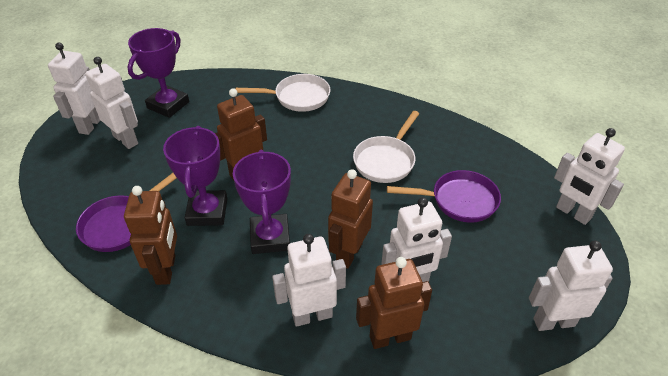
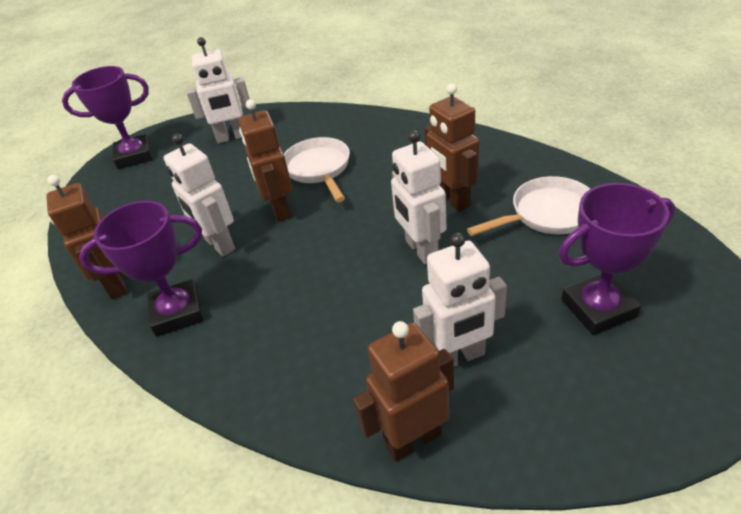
purple pan: [76,173,176,252] [387,170,501,223] = 2 -> none = 0
white robot: [48,43,100,135] [85,57,138,149] [272,234,346,327] [381,197,452,282] [529,240,613,331] [554,128,625,225] = 6 -> [164,133,235,257] [187,37,250,143] [391,131,446,264] [413,233,507,367] = 4

